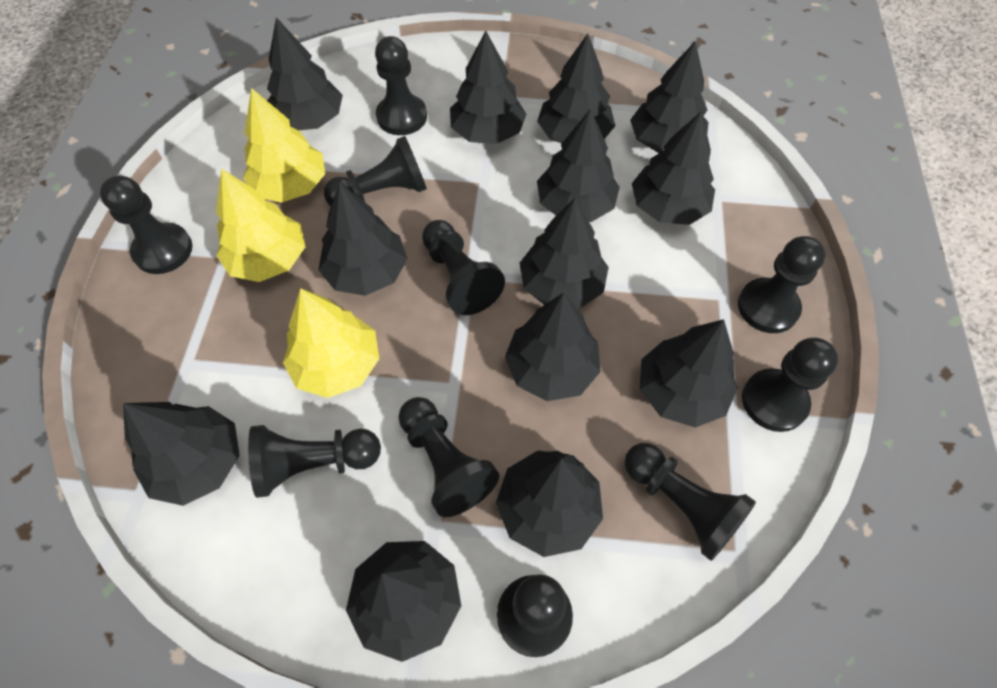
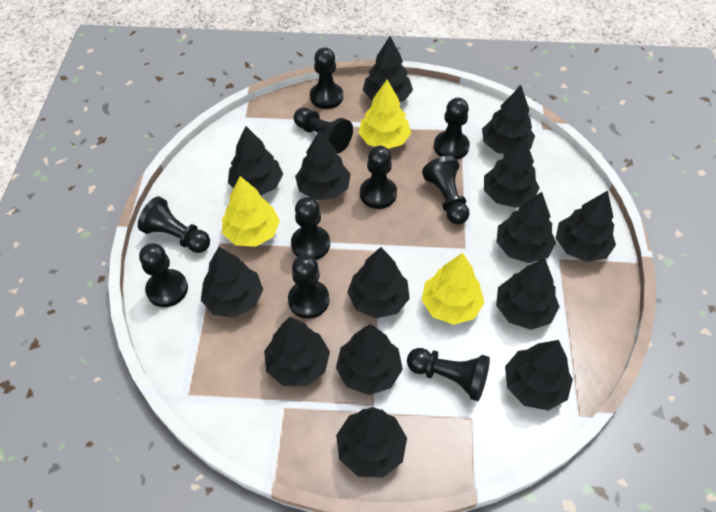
black tree: [123,402,240,506] [267,17,343,130] [318,183,407,296] [346,541,461,662] [450,31,527,144] [496,451,603,557] [505,292,601,401] [520,198,609,309] [537,34,615,143] [537,108,620,222] [630,41,708,153] [632,111,715,225] [640,319,738,428] = 13 -> [201,247,263,318] [228,126,283,196] [264,317,330,386] [295,130,351,200] [336,324,403,395] [336,407,407,478] [347,247,410,318] [363,36,413,102] [482,86,535,154] [484,137,540,208] [496,258,559,330] [497,192,556,263] [505,340,573,411] [556,191,616,262] = 14

